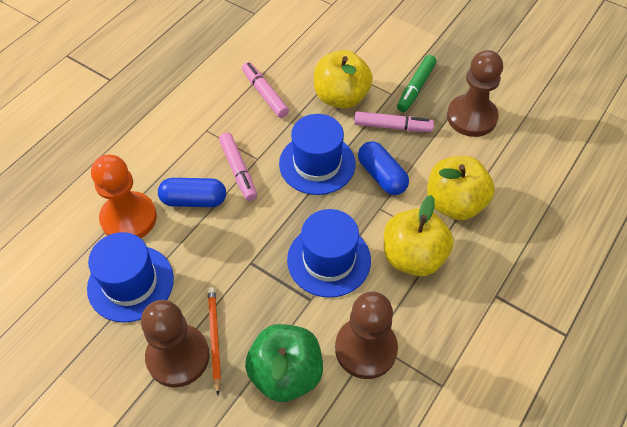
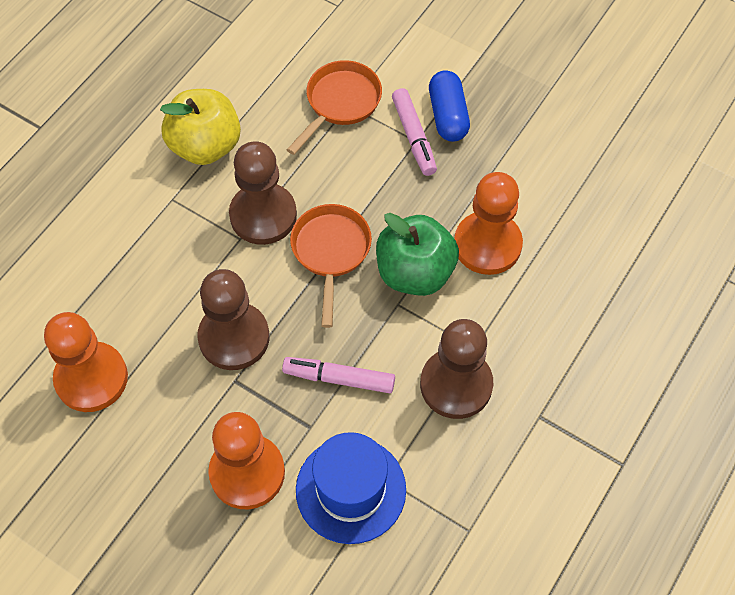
blue capsule: [158,178,226,207] [358,141,409,195] = 2 -> [429,70,470,142] = 1
blue hat: [87,232,174,323] [279,114,355,195] [287,209,371,298] = 3 -> [296,432,406,544] = 1
green marker: [397,55,436,112] = 1 -> none = 0
orange pan: none = 0 -> [287,60,382,155] [290,204,372,328] = 2
orange pawn: [91,155,157,238] = 1 -> [44,312,128,412] [208,412,285,509] [454,172,523,275] = 3
orange pencil: [208,287,221,395] = 1 -> none = 0
pink marker: [219,133,257,201] [242,62,289,118] [354,111,434,132] = 3 -> [282,357,395,393] [392,88,437,176] = 2
yellow apple: [314,50,373,109] [384,195,454,276] [427,156,495,220] = 3 -> [160,89,241,165] = 1

